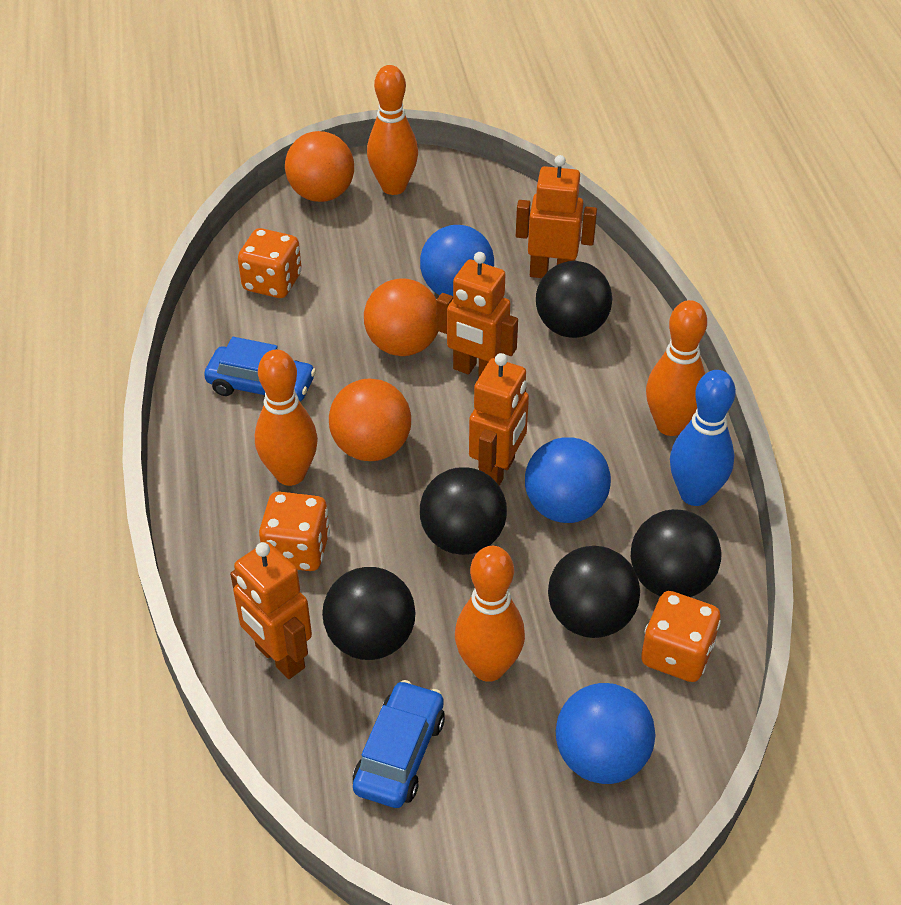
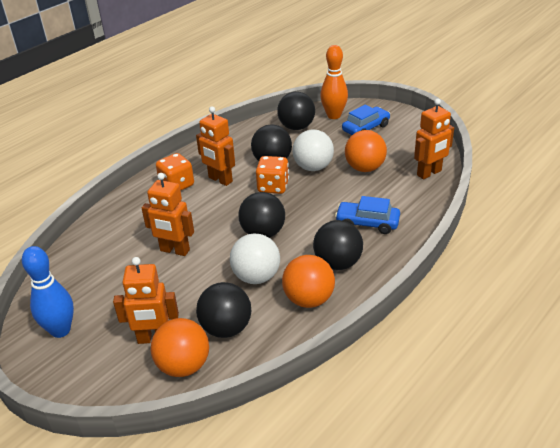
blue ball: [420,225,494,296] [525,437,611,523] [556,683,655,784] = 3 -> none = 0
orange bowling pin: [255,349,318,486] [367,65,418,195] [455,546,525,682] [646,300,707,436] = 4 -> [320,45,348,119] = 1
orange dice: [238,228,302,298] [259,491,330,571] [641,591,721,682] = 3 -> [156,153,194,191] [256,156,289,194] = 2
white ball: none = 0 -> [230,234,280,284] [292,129,334,171] = 2

